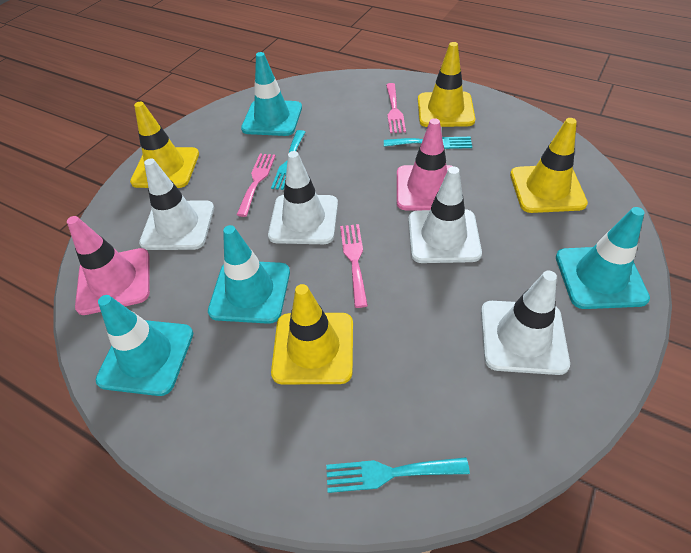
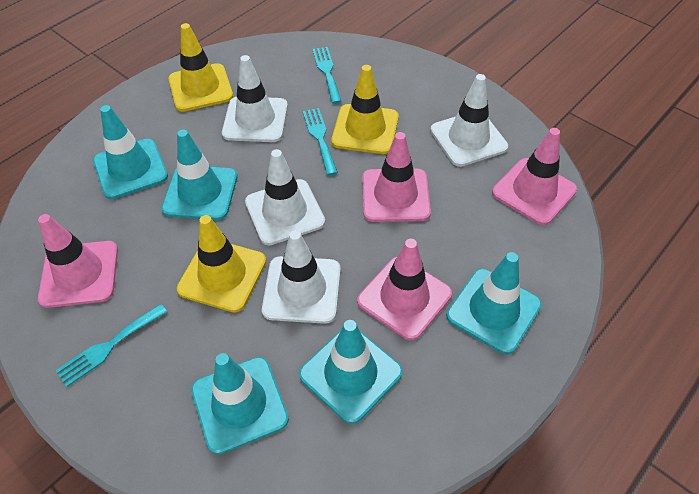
pink fork: [237,154,276,217] [340,224,368,308] [386,83,406,133] = 3 -> none = 0
pink traffic cone: [67,216,150,315] [397,118,454,211] = 2 -> [38,214,118,308] [357,239,452,340] [362,132,431,222] [492,128,577,225] = 4
turquoise traffic cone: [96,295,193,396] [208,225,290,324] [241,52,302,136] [556,207,650,309] = 4 -> [93,105,168,199] [162,129,237,220] [191,353,289,455] [299,320,402,424] [447,252,542,354] = 5
yellow traffic cone: [130,102,199,188] [271,284,353,384] [418,42,475,127] [510,118,588,213] = 4 -> [169,23,233,112] [177,215,266,312] [331,65,399,154] = 3

